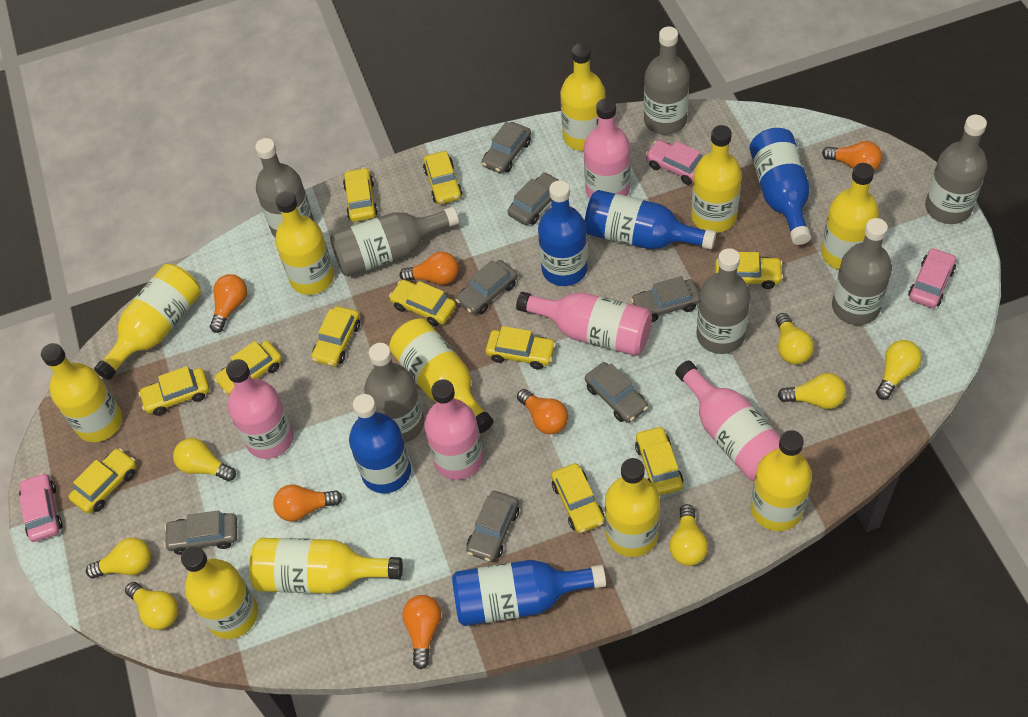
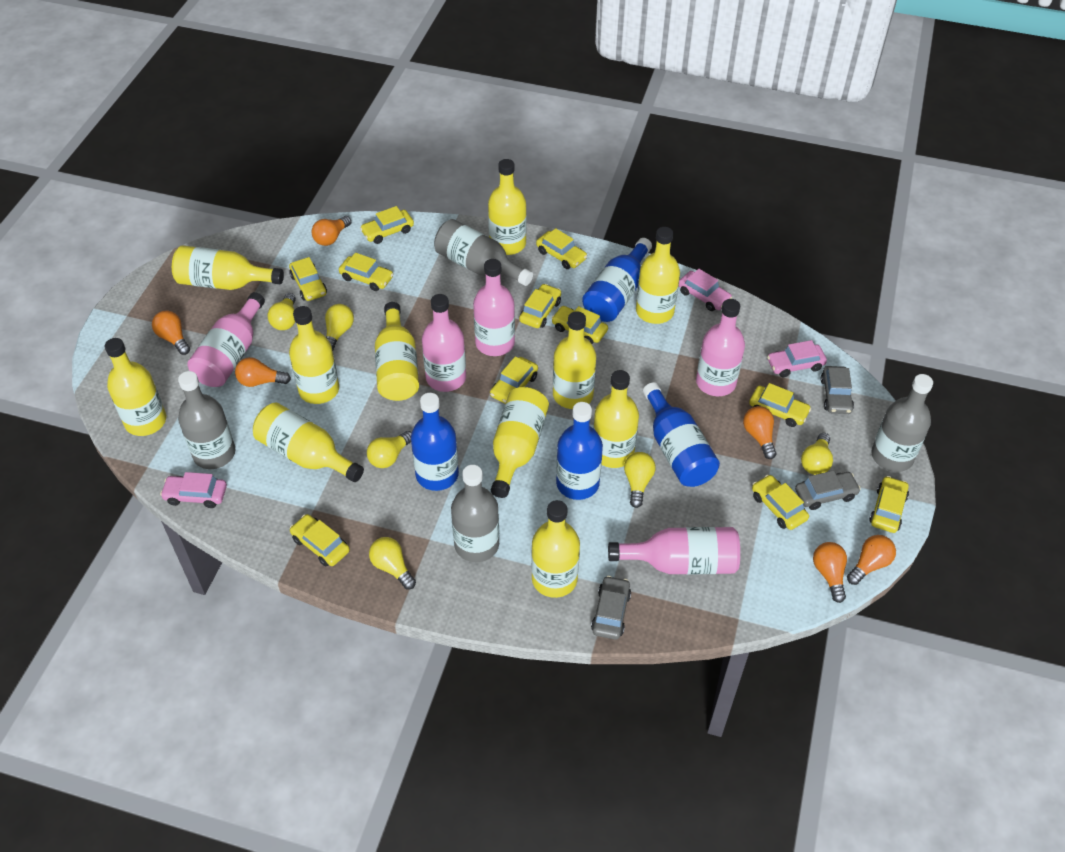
blue bottle: [349,394,411,493] [452,560,606,626] [538,180,588,286] [585,190,716,250] [749,128,811,245] = 5 -> [411,393,459,491] [556,402,603,500] [582,238,652,322] [643,382,720,487] = 4
grey bottle: [255,138,314,237] [330,207,459,277] [364,343,424,443] [644,27,690,135] [697,248,750,354] [832,218,892,325] [925,115,987,224] = 7 -> [178,371,236,469] [434,219,533,286] [451,465,499,562] [871,374,933,472] = 4
grey car: [164,510,237,555] [456,260,518,315] [466,491,519,562] [482,122,531,174] [507,172,562,225] [585,362,648,423] [631,276,700,322] = 7 -> [591,576,631,640] [795,470,861,510] [820,366,854,414] = 3
yellow light bulb: [86,538,151,578] [125,582,178,630] [173,438,236,482] [669,504,708,566] [776,313,814,364] [778,373,846,409] [876,340,922,400] = 7 -> [268,293,296,330] [325,304,354,351] [367,431,412,468] [369,537,416,589] [624,452,656,508] [801,433,833,475] = 6

